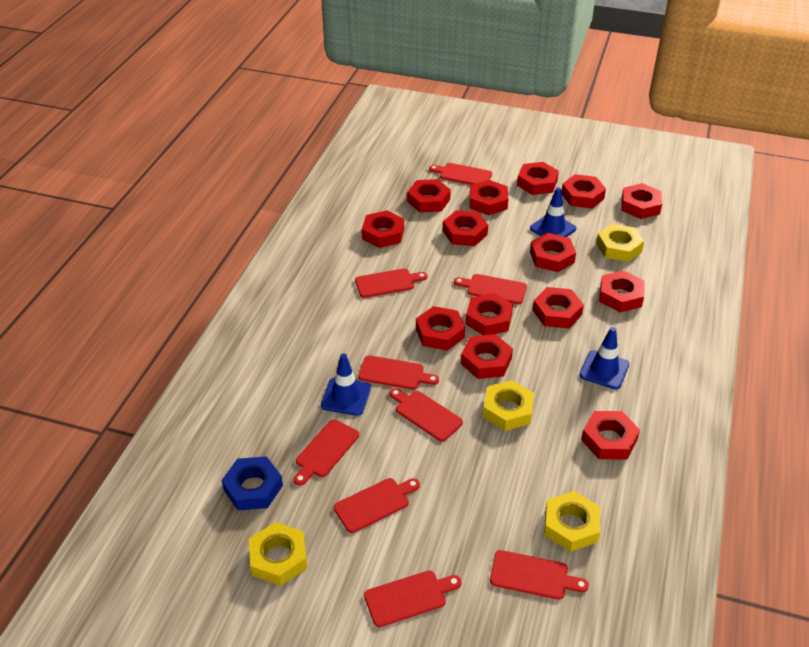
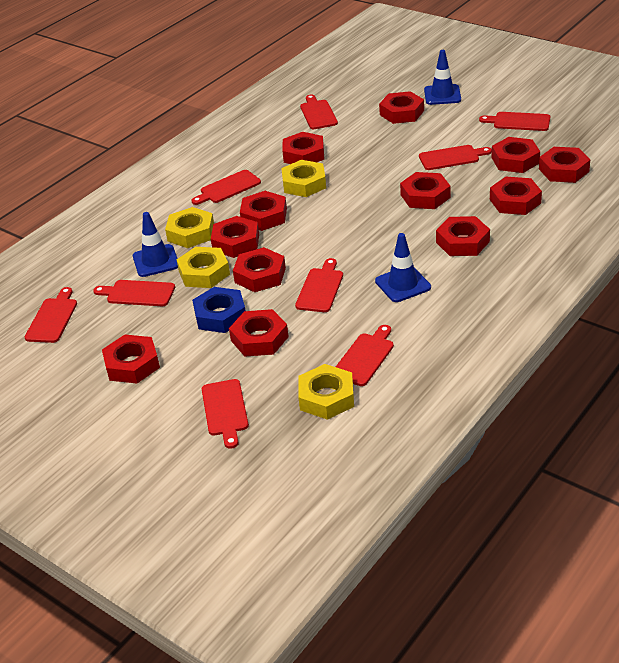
red nut: [362,210,404,248] [407,179,451,213] [416,306,465,351] [443,210,488,246] [461,334,513,379] [466,293,513,335] [470,180,508,215] [517,162,559,195] [530,233,576,272] [533,287,584,329] [561,174,606,208] [581,411,640,459] [599,270,645,312] [621,183,662,219] = 14 -> [102,334,160,383] [211,216,259,258] [229,309,289,356] [233,247,286,292] [240,191,287,231] [282,132,324,164] [379,91,424,124] [400,172,450,209] [436,216,490,256] [490,177,542,215] [492,137,540,173] [539,147,590,183] = 12

